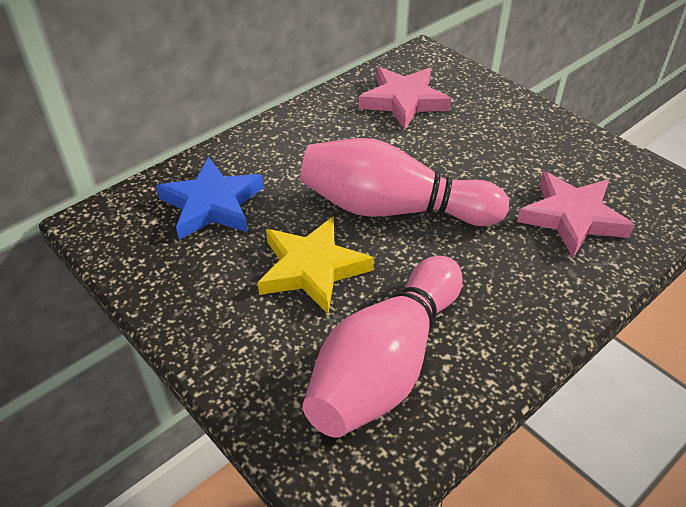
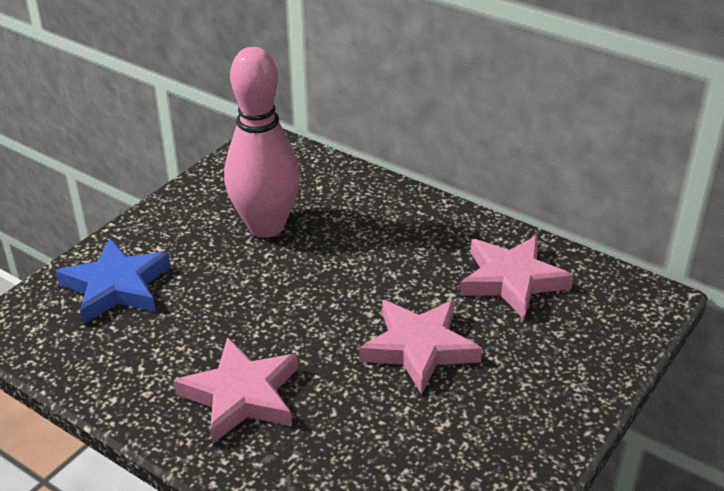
pink bowling pin: [300,138,509,226] [303,256,463,438] = 2 -> [224,47,300,238] = 1
pink star: [358,67,451,130] [517,171,635,257] = 2 -> [173,337,298,444] [359,300,482,395] [460,236,573,320] = 3
yellow star: [258,216,374,314] = 1 -> none = 0

